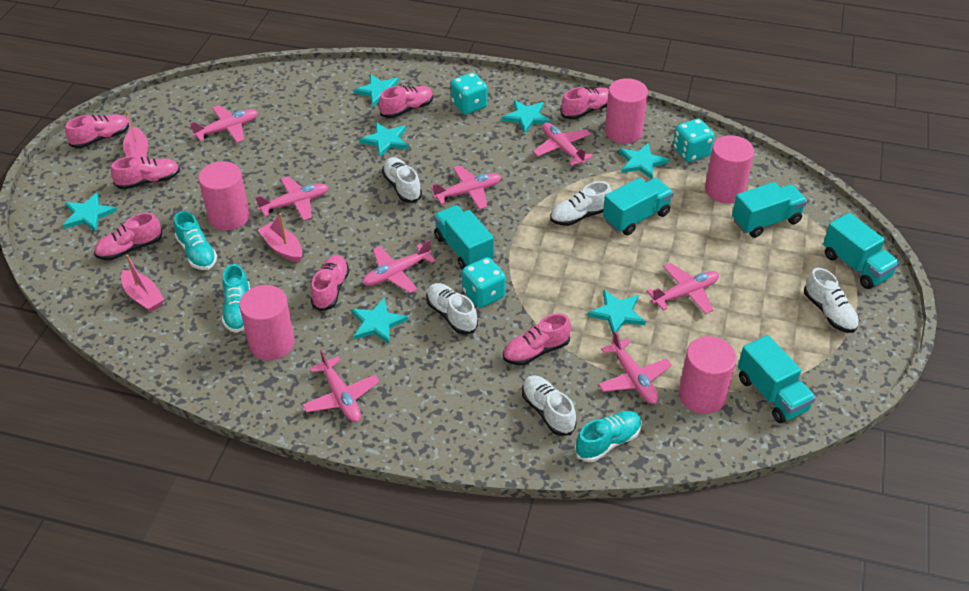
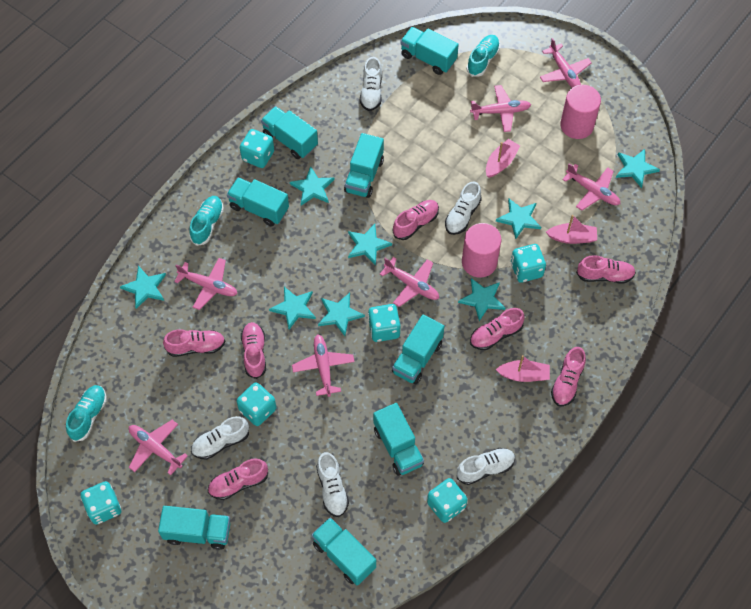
pink cylinder: [198,161,250,231] [239,285,294,360] [605,78,648,143] [679,336,736,414] [705,135,754,203] = 5 -> [462,223,501,278] [560,85,601,139] = 2
pink plane: [190,105,258,143] [255,176,328,221] [302,349,380,422] [362,240,436,293] [431,165,501,209] [533,122,593,166] [598,331,672,404] [647,263,719,314] = 8 -> [129,420,188,475] [174,258,237,310] [292,335,355,397] [380,257,439,307] [470,85,531,132] [540,38,591,88] [562,164,620,211] = 7
turquoise dice: [451,72,487,114] [462,257,506,308] [673,119,714,162] = 3 -> [81,481,121,525] [237,382,276,426] [240,129,274,168] [368,304,401,342] [427,478,468,523] [511,244,546,283] = 6
turquoise star: [63,192,117,232] [351,298,408,344] [354,74,399,107] [359,122,408,158] [502,100,551,134] [587,290,646,336] [619,143,669,179] = 7 -> [120,266,166,309] [269,287,316,330] [290,166,335,206] [318,293,365,336] [348,224,392,266] [458,278,505,321] [496,199,541,239] [616,149,660,188] = 8
turquoise truck: [434,205,494,269] [603,178,673,235] [732,182,807,238] [738,335,816,423] [823,212,900,289] = 5 -> [158,506,230,550] [227,177,289,227] [261,106,318,159] [311,517,376,586] [344,133,384,198] [373,403,424,476] [392,315,444,384] [400,27,459,75] = 8

